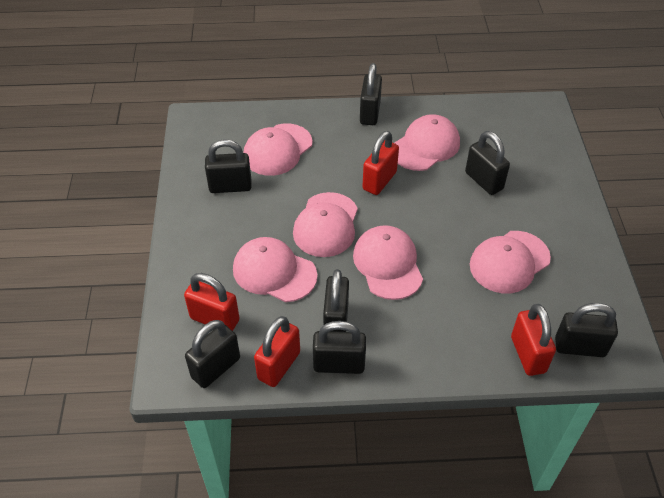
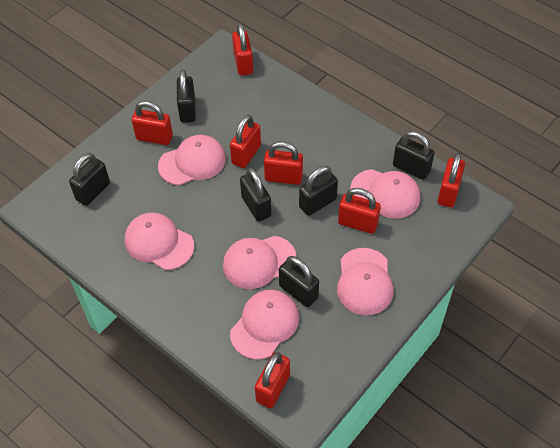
black padlock: [185,320,240,388] [205,139,252,193] [313,321,366,374] [323,269,349,332] [360,63,382,125] [465,131,510,195] [555,303,618,357] = 7 -> [69,153,110,206] [177,69,196,123] [240,168,271,222] [279,256,319,307] [299,166,338,216] [393,131,435,180] = 6
red padlock: [184,273,239,331] [254,316,300,387] [363,131,399,195] [511,304,556,376] = 4 -> [132,101,173,145] [230,115,261,168] [232,23,253,75] [255,352,290,408] [264,141,303,185] [338,188,381,234] [438,153,465,207] = 7

